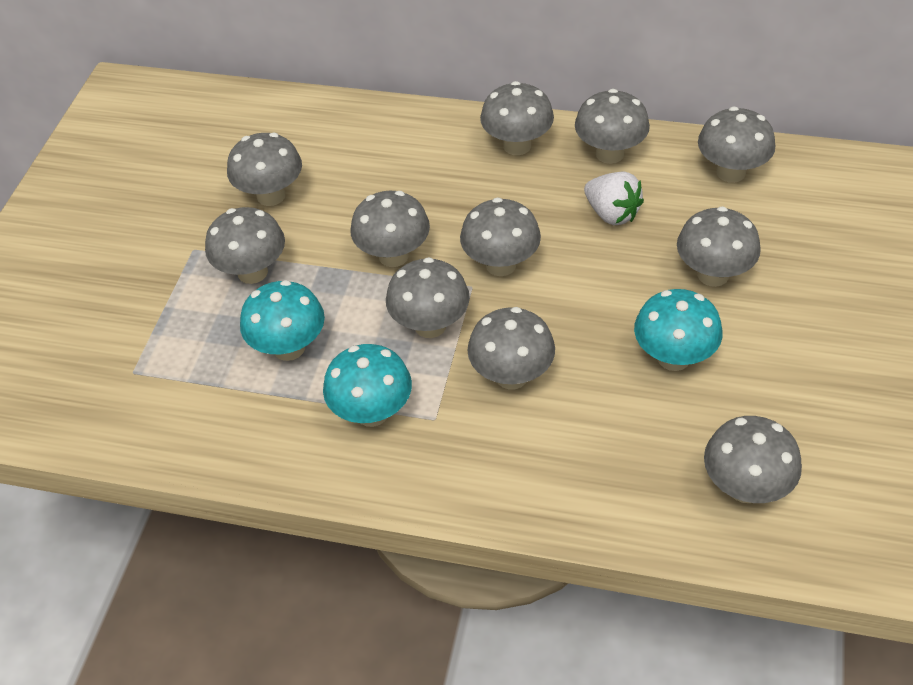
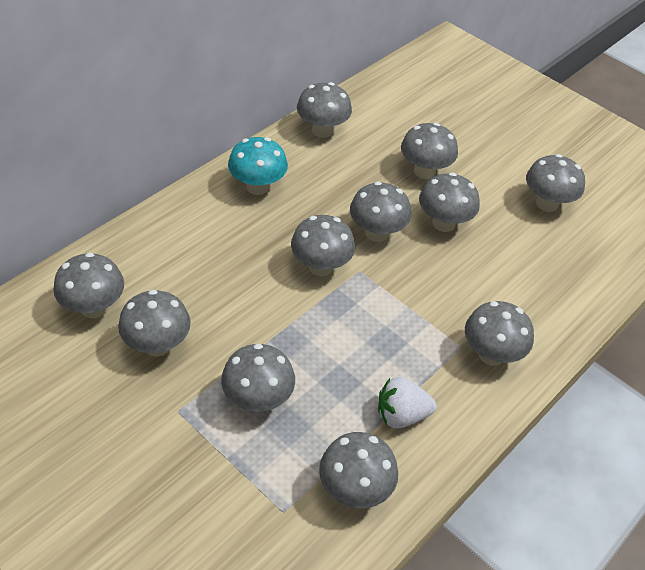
turquoise mushroom: [240,280,325,361] [323,344,412,427] [634,289,723,371] = 3 -> [228,137,288,195] = 1

